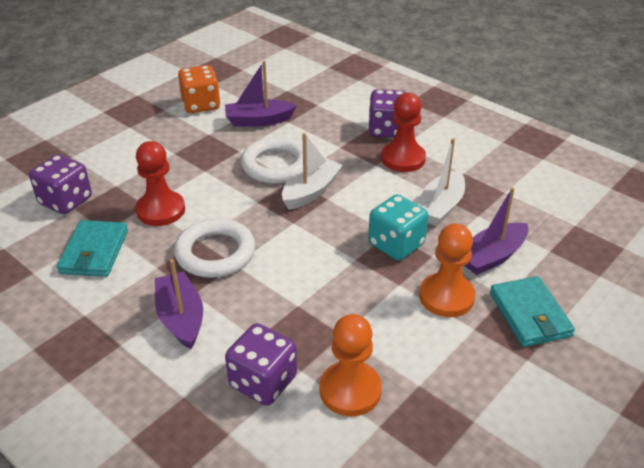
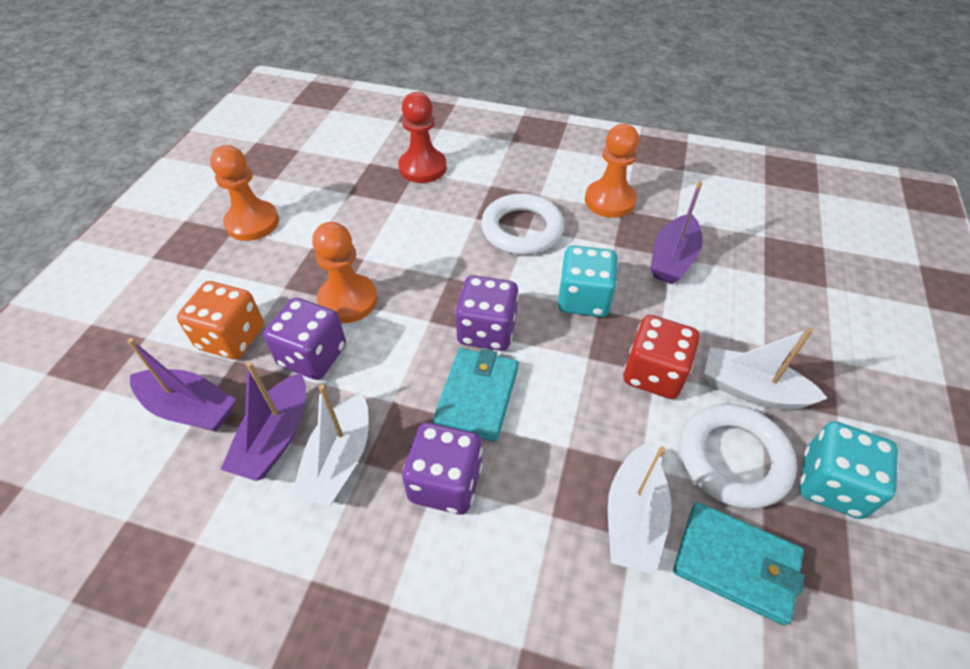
orange pawn: [320,314,382,417] [419,224,475,317] = 2 -> [210,145,279,241] [312,222,378,323] [585,124,639,218] = 3
red dice: none = 0 -> [623,315,700,399] = 1
red pawn: [135,141,185,226] [381,93,426,172] = 2 -> [398,92,447,183] = 1
turquoise dice: [368,194,428,261] = 1 -> [558,245,618,317] [799,421,898,519] = 2
white boat: [282,133,343,210] [418,138,465,226] = 2 -> [291,384,369,506] [608,443,671,575] [704,328,827,410] = 3

